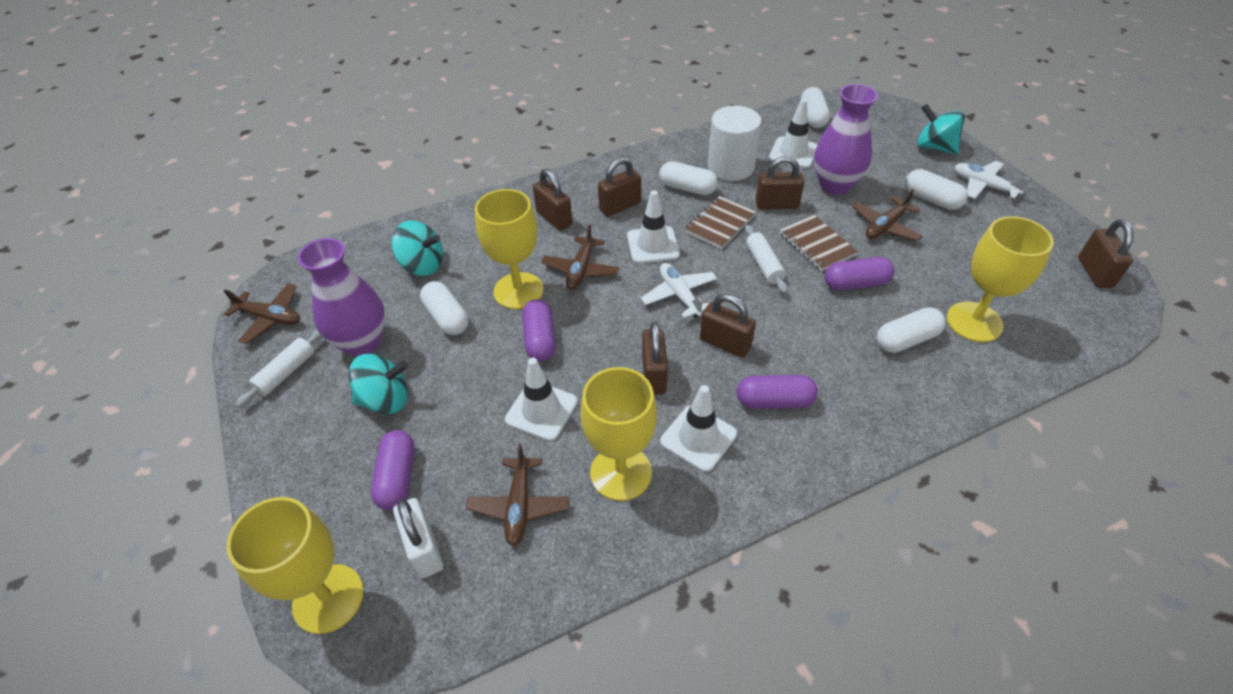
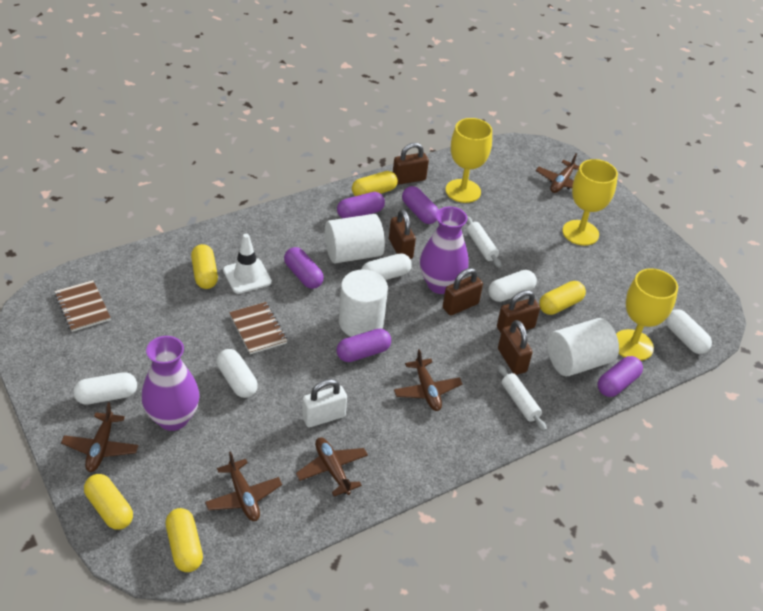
brown padlock: [533,169,572,231] [598,157,641,217] [642,322,668,395] [700,294,756,358] [755,156,804,210] [1078,219,1134,288] = 6 -> [389,209,416,259] [393,143,429,185] [443,268,483,315] [497,290,540,333] [498,320,533,375] = 5
brown plane: [223,284,300,344] [466,444,570,546] [541,224,619,290] [852,189,923,241] = 4 -> [61,402,139,472] [205,451,282,521] [296,437,368,496] [394,349,462,411] [536,153,580,193] = 5
purple capsule: [371,430,415,510] [522,299,556,362] [737,375,818,409] [824,257,894,290] = 4 -> [284,247,324,289] [337,192,385,218] [337,329,391,362] [402,186,439,224] [598,356,643,397] = 5
turquoise spinning top: [348,354,408,414] [392,220,443,276] [917,104,965,154] = 3 -> none = 0
white cylinder: [708,106,762,181] = 1 -> [325,214,385,263] [339,269,388,337] [547,318,619,376] = 3
white plane: [641,263,717,318] [955,161,1030,199] = 2 -> none = 0
white traffic cone: [505,357,578,441] [627,190,680,264] [660,385,737,472] [769,99,817,168] = 4 -> [223,234,272,294] = 1
yellow capsule: none = 0 -> [84,474,133,530] [166,508,203,572] [191,244,218,289] [352,171,398,196] [539,281,586,315] = 5
yellow goblet: [227,497,364,634] [475,189,544,309] [580,367,657,501] [947,216,1054,342] = 4 -> [446,118,492,203] [562,159,618,246] [616,268,678,361] = 3

